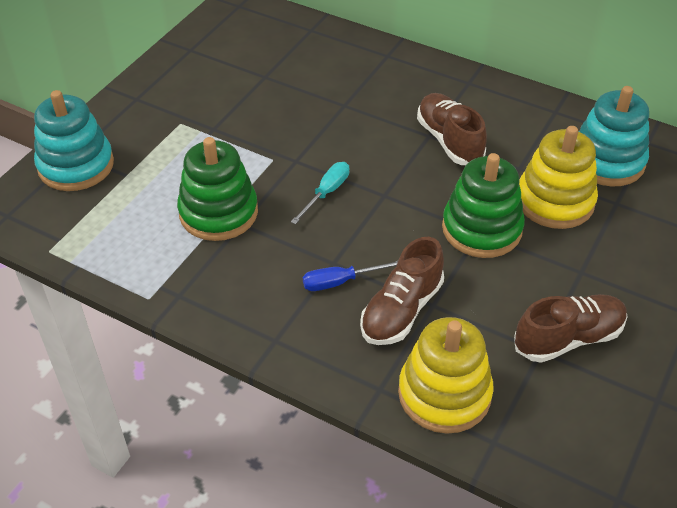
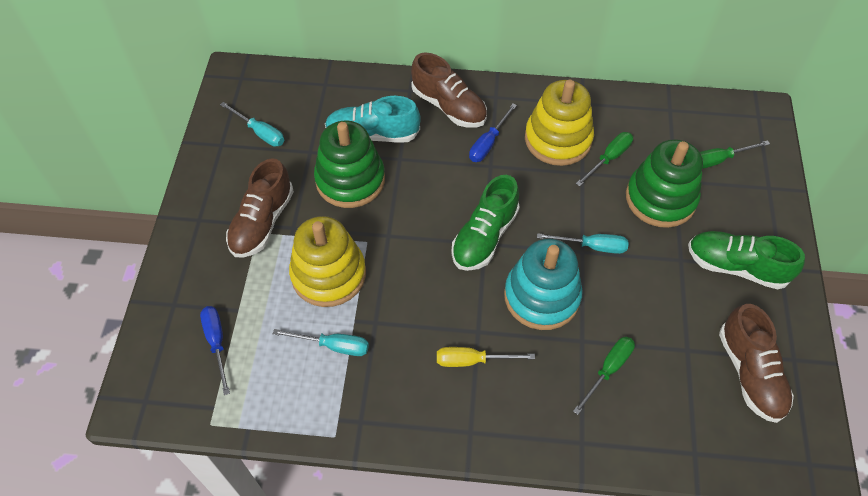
blue screwdriver: [303,261,398,291] = 1 -> [200,306,230,395] [469,103,517,162] = 2
green screwdriver: none = 0 -> [573,337,635,415] [576,132,633,186] [700,140,770,169] = 3
green shoe: none = 0 -> [451,175,520,271] [688,231,805,289] = 2
turquoise screwdriver: [291,162,350,224] = 1 -> [220,102,284,147] [273,329,369,356] [537,233,629,254] = 3
turquoise shoe: none = 0 -> [325,96,421,143] = 1
turquoise stacking toy: [34,90,114,191] [579,86,649,187] = 2 -> [504,239,583,330] = 1
yellow screwdriver: none = 0 -> [437,347,535,367] = 1

